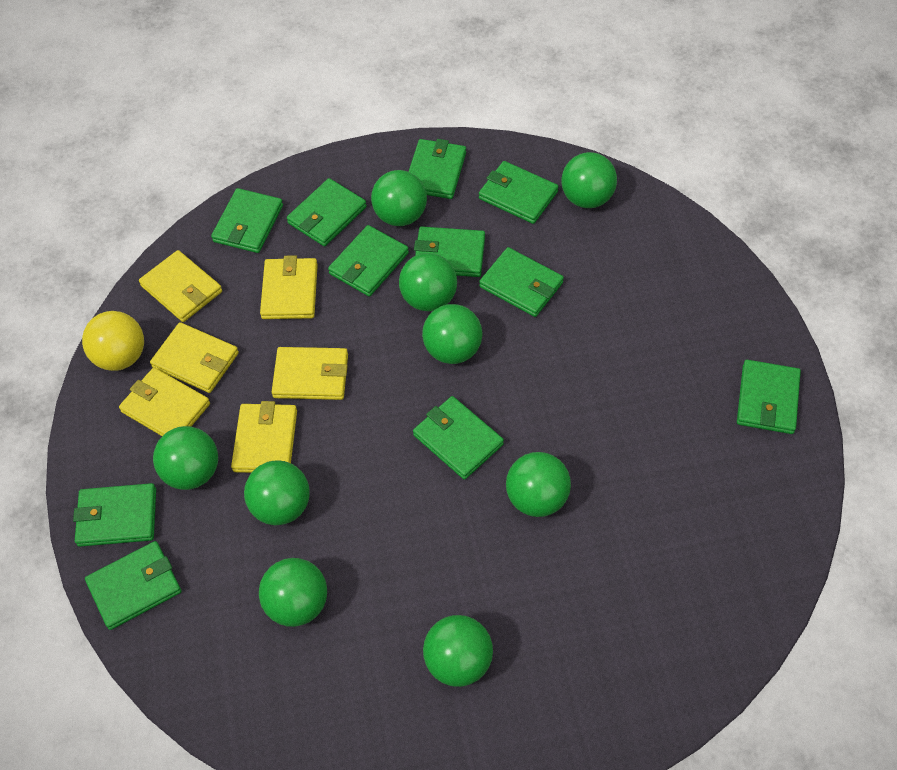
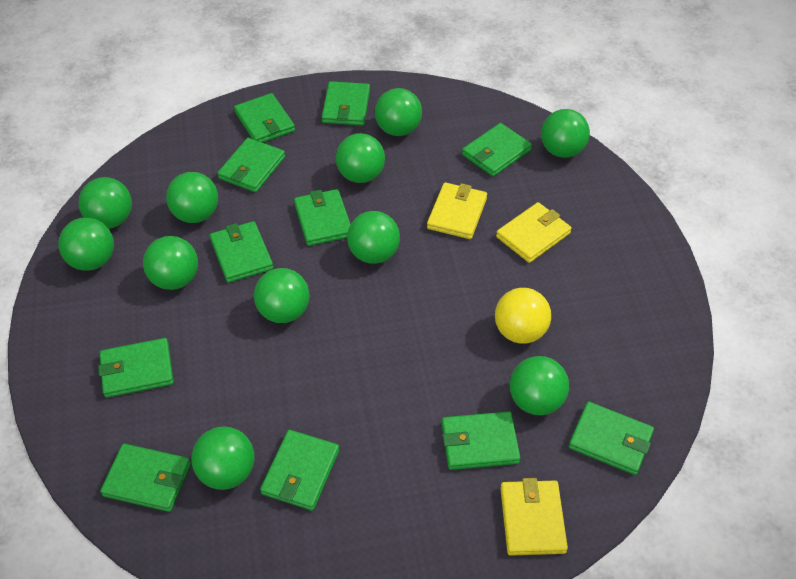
green ball: [153,426,218,490] [244,460,310,526] [259,558,327,627] [371,170,427,226] [399,253,457,311] [422,304,482,364] [423,615,493,687] [506,452,571,517] [561,152,617,208] = 9 -> [58,218,114,271] [78,177,132,229] [143,236,198,290] [166,172,218,223] [191,426,255,490] [254,268,310,323] [336,133,385,183] [347,211,400,264] [375,88,422,136] [510,356,569,415] [541,109,590,158] = 11
yellow wallet: [119,367,210,436] [139,250,222,322] [150,322,239,393] [231,401,297,473] [260,255,318,319] [272,347,348,400] = 6 -> [427,182,487,239] [496,202,572,263] [500,478,568,556] = 3

